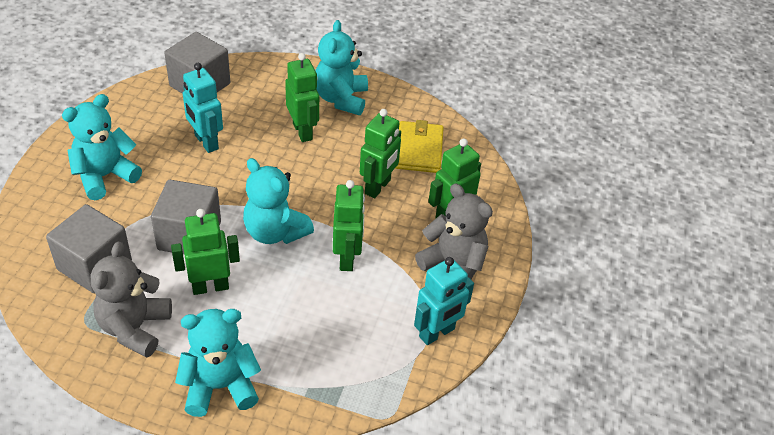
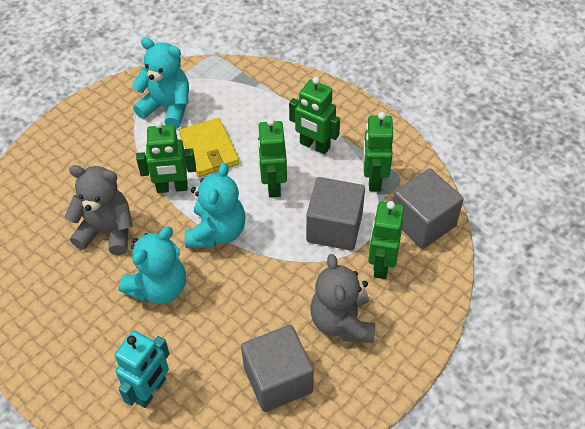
turquoise robot: [183,63,223,153] [414,257,474,345] = 2 -> [115,330,170,408] = 1
turquoise teddy bear: [62,94,142,200] [175,309,261,417] [243,158,314,244] [315,20,368,115] = 4 -> [119,227,186,304] [132,38,189,129] [185,163,246,248] = 3

